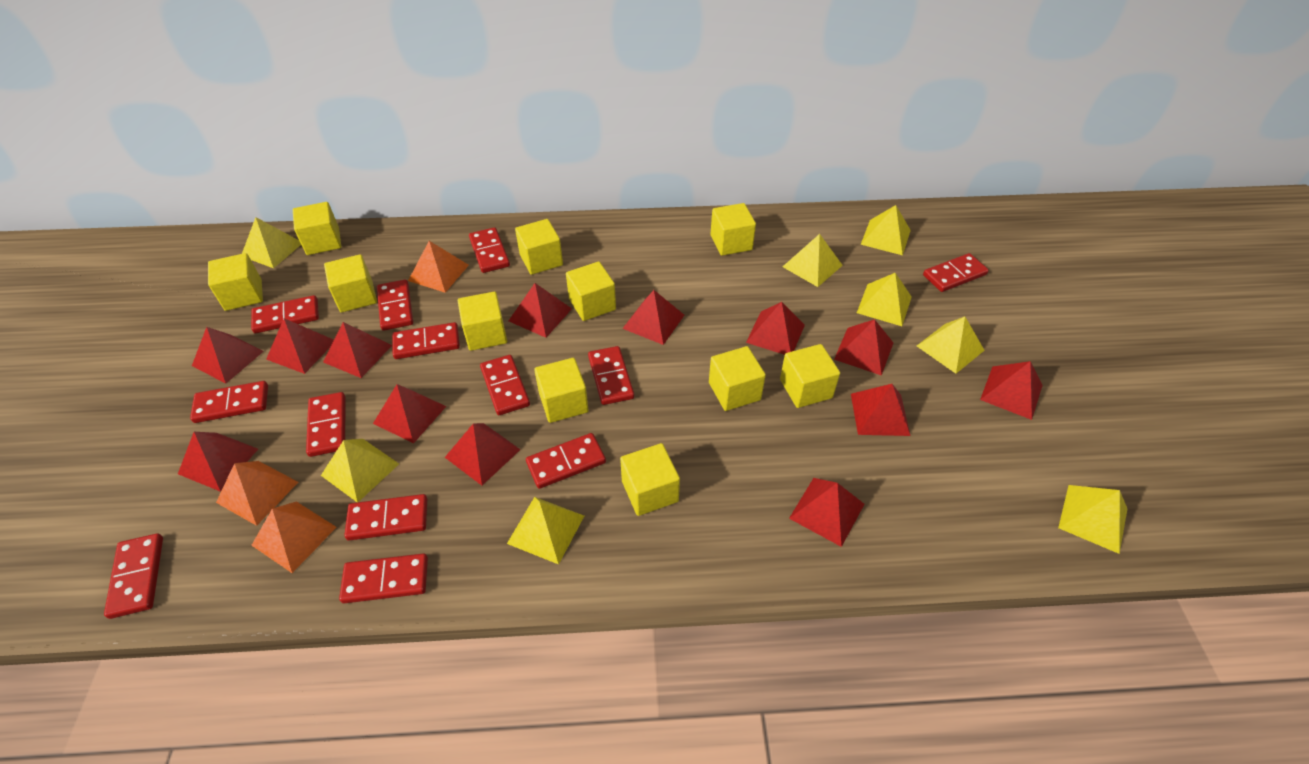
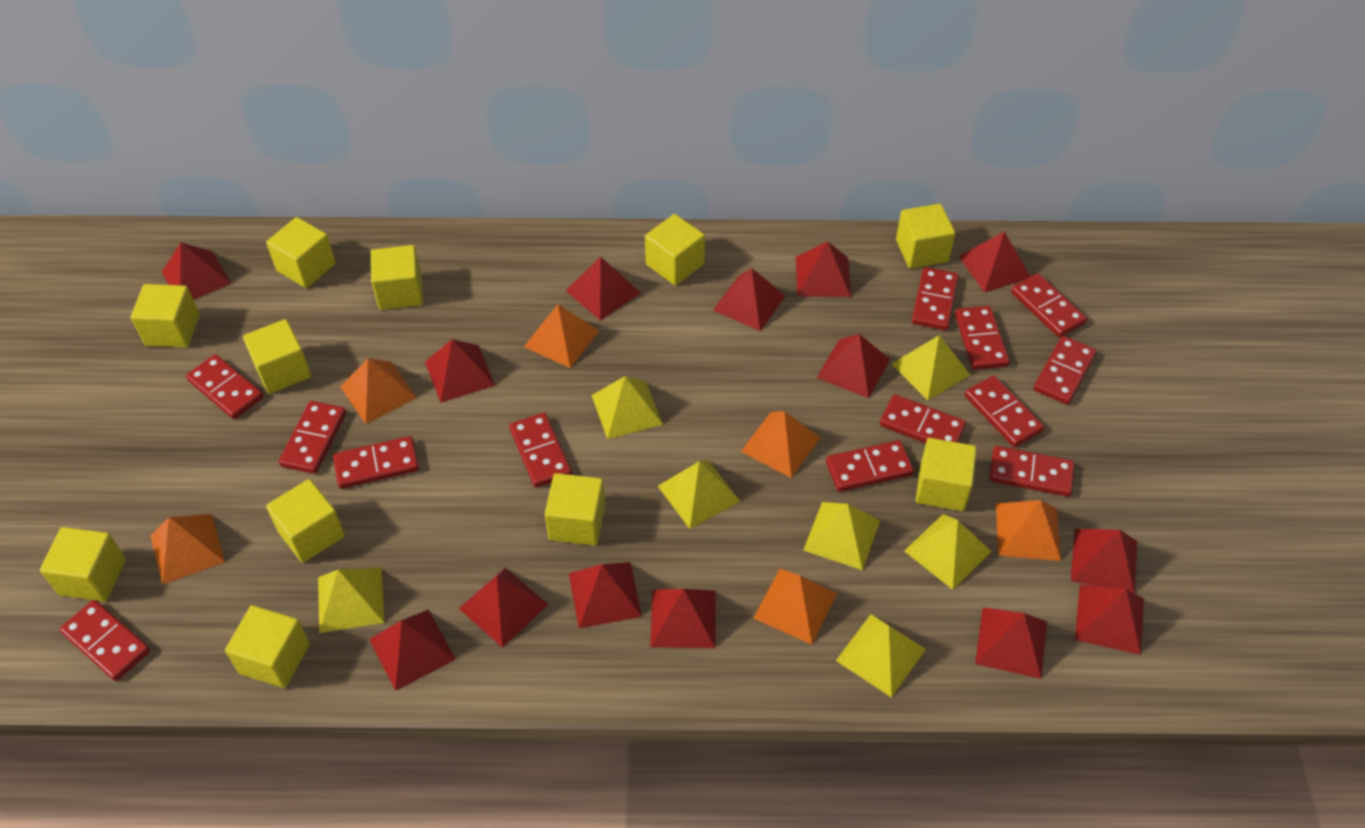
orange pyramid: [216,461,298,526] [251,501,336,573] [408,241,469,293] = 3 -> [150,514,225,585] [340,358,417,424] [524,304,599,368] [741,411,821,478] [754,569,837,645] [996,500,1061,561] = 6
red pyramid: [178,432,258,492] [192,327,264,384] [266,318,334,374] [323,322,392,378] [373,384,446,443] [445,423,521,486] [509,283,572,338] [622,290,684,345] [746,302,805,355] [789,478,864,547] [834,319,893,376] [851,384,911,436] [980,361,1043,420] = 13 -> [162,243,231,300] [369,610,456,691] [425,339,495,403] [459,568,549,647] [566,257,640,320] [569,562,642,628] [650,589,716,648] [713,268,785,331] [796,241,851,297] [817,334,890,399] [959,231,1030,293] [975,607,1047,679] [1071,529,1137,594] [1075,585,1144,655] = 14
yellow pyramid: [242,217,301,268] [321,439,399,502] [507,497,584,564] [783,234,843,287] [857,273,912,326] [861,205,911,255] [917,317,985,374] [1058,485,1127,554] = 8 -> [318,568,384,633] [591,376,663,439] [658,459,740,529] [803,502,880,570] [836,614,926,698] [892,335,970,400] [904,514,992,590] = 7

